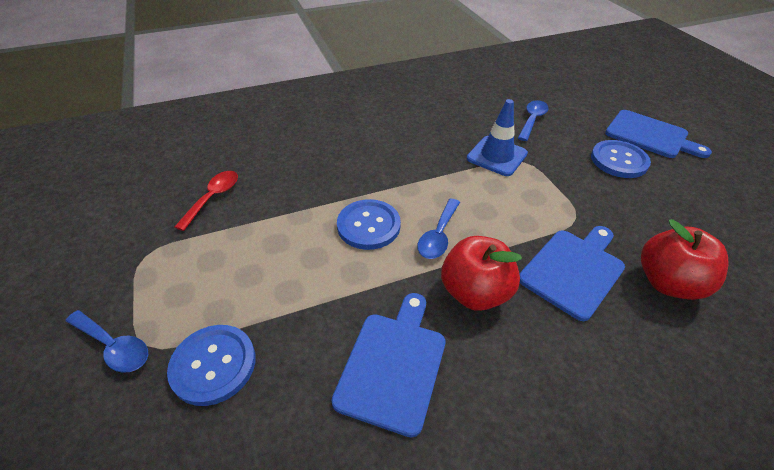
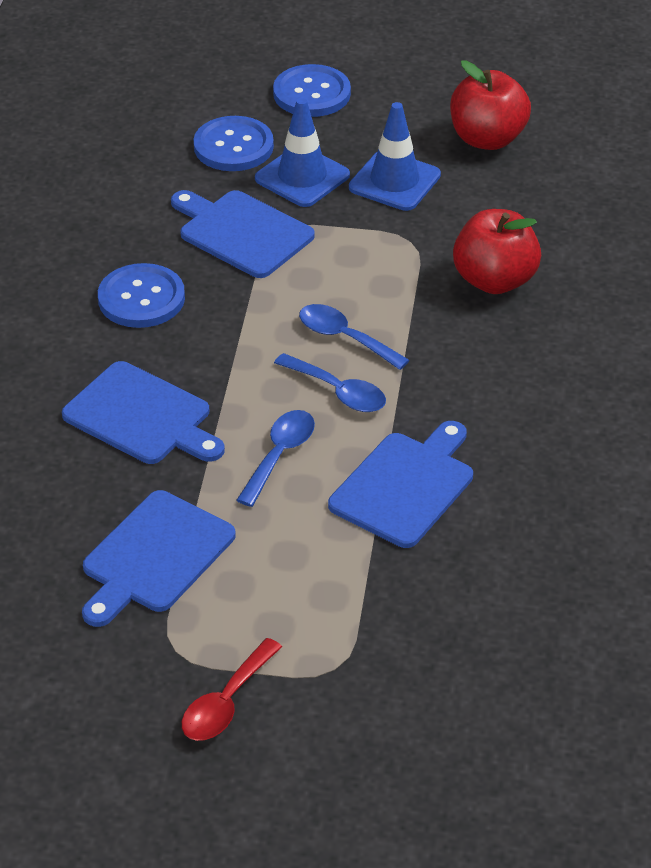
blue cutting board: [331,293,446,438] [519,226,625,321] [605,110,712,158] = 3 -> [62,361,225,464] [82,490,236,627] [171,190,315,278] [328,421,473,548] = 4
blue traffic cone: [467,99,528,176] = 1 -> [255,98,350,207] [349,102,441,211] = 2

